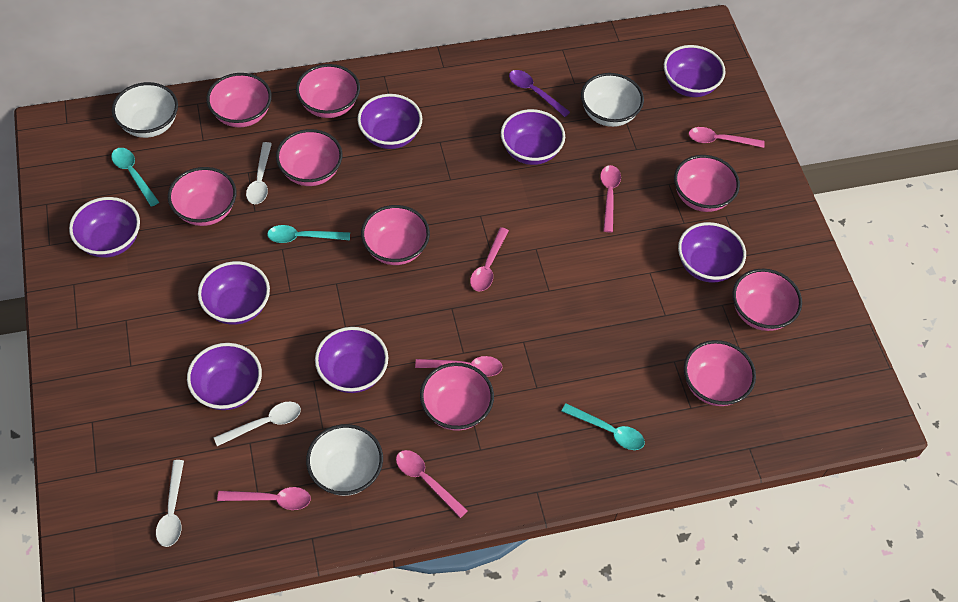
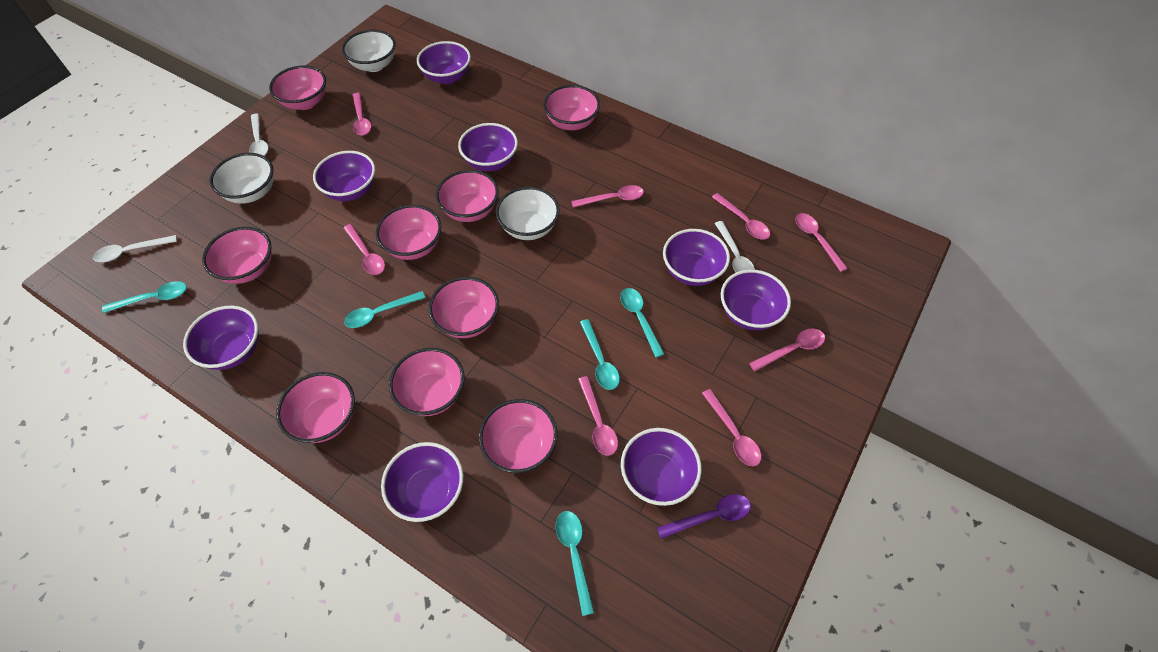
pink spoon: [217,487,311,510] [396,450,468,518] [415,356,502,376] [470,227,509,291] [600,165,621,233] [689,127,765,148] = 6 -> [343,224,385,275] [353,93,371,136] [571,185,644,208] [578,376,618,456] [702,389,761,466] [712,193,770,240] [749,329,825,371] [795,213,848,272] = 8
turquoise spoon: [111,148,159,207] [267,225,350,243] [562,403,645,450] = 3 -> [102,281,187,313] [344,291,425,328] [555,511,594,616] [580,319,620,390] [620,288,664,358] = 5

